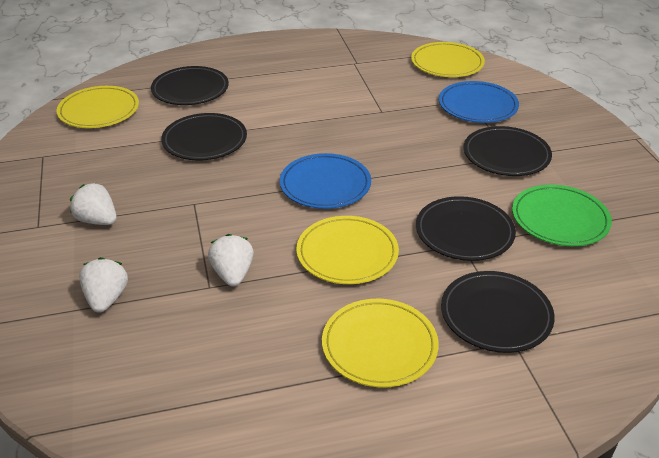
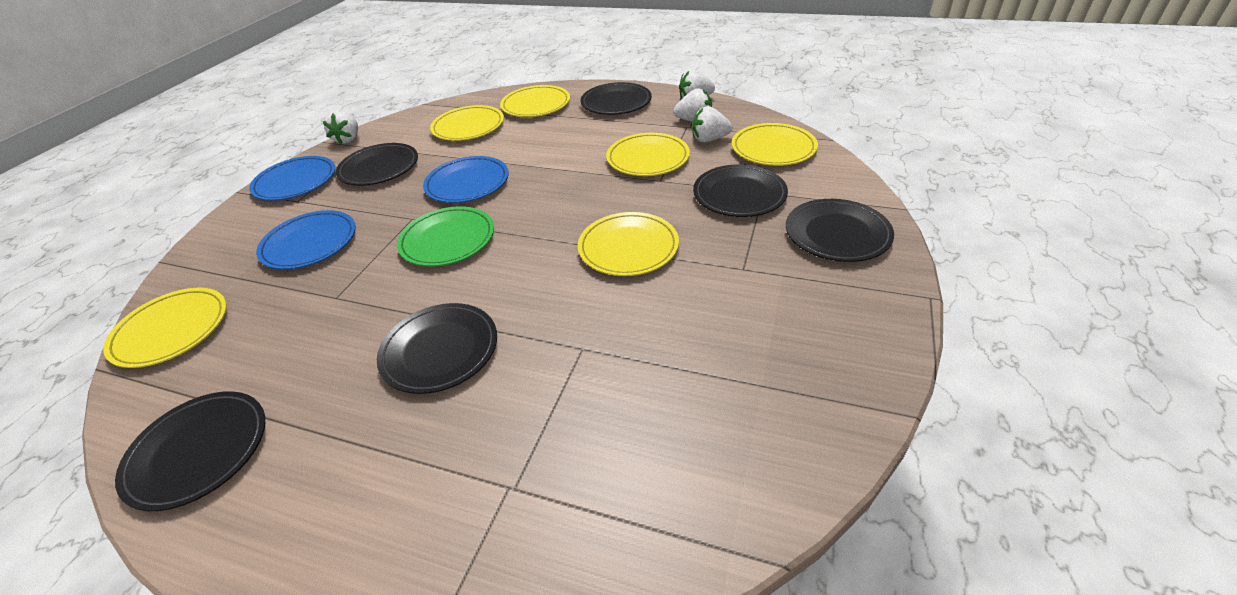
black plate: [151,66,229,105] [161,113,247,160] [416,196,516,261] [441,271,555,353] [464,126,552,176] = 5 -> [115,391,265,511] [336,143,418,186] [377,303,497,394] [580,82,652,115] [693,164,788,217] [786,199,894,262] = 6
blue plate: [280,153,371,209] [439,81,519,123] = 2 -> [249,156,335,201] [256,210,356,270] [423,156,509,203] = 3
white strawberry: [70,183,117,225] [79,257,128,313] [208,234,254,287] = 3 -> [323,111,358,144] [673,88,712,122] [679,69,715,99] [692,106,733,142] = 4
yellow plate: [57,86,139,128] [296,216,399,284] [322,299,439,388] [411,42,485,77] = 4 -> [103,288,227,368] [430,105,504,141] [500,85,570,117] [578,212,679,276] [606,133,690,176] [732,123,818,166] = 6

